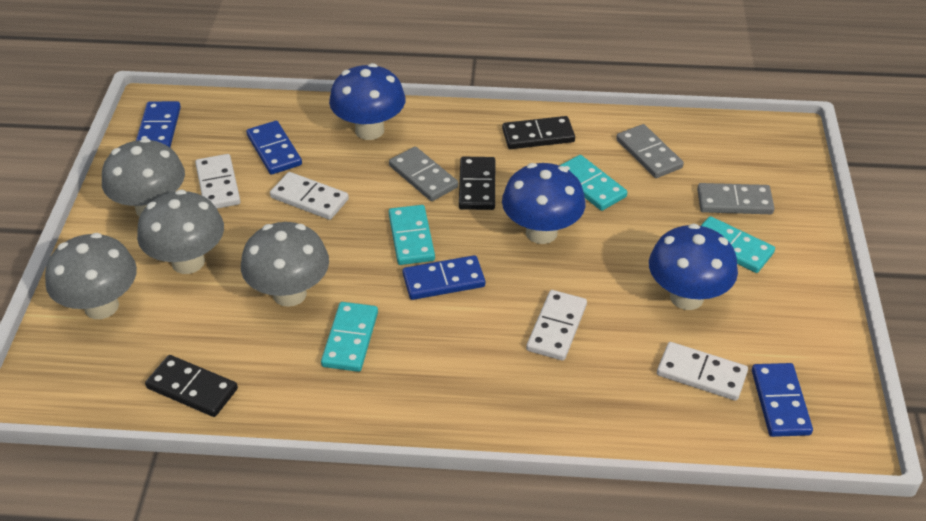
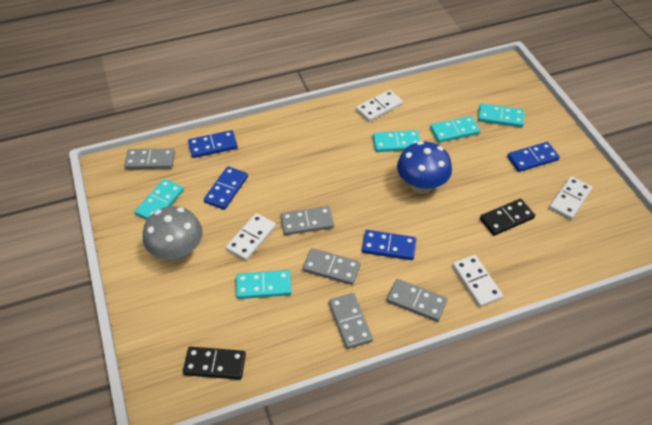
black domino: [145,355,238,417] [459,157,495,210] [502,116,575,149] = 3 -> [183,347,246,380] [480,199,535,236] = 2
blue mushroom: [329,63,405,140] [502,163,586,244] [649,224,738,310] = 3 -> [397,141,452,194] = 1
grey domino: [389,146,458,201] [616,124,684,178] [697,183,775,214] = 3 -> [124,149,175,169] [281,206,334,235] [303,248,361,285] [329,293,373,349] [387,279,447,322] = 5
grey mushroom: [45,233,137,319] [102,138,185,217] [137,189,224,274] [241,222,329,307] = 4 -> [143,206,203,262] = 1
turquoise domino: [321,302,378,372] [389,205,435,265] [559,155,627,211] [701,216,775,273] = 4 -> [135,179,184,220] [236,270,292,299] [373,130,420,152] [430,116,480,143] [478,103,524,128] = 5

